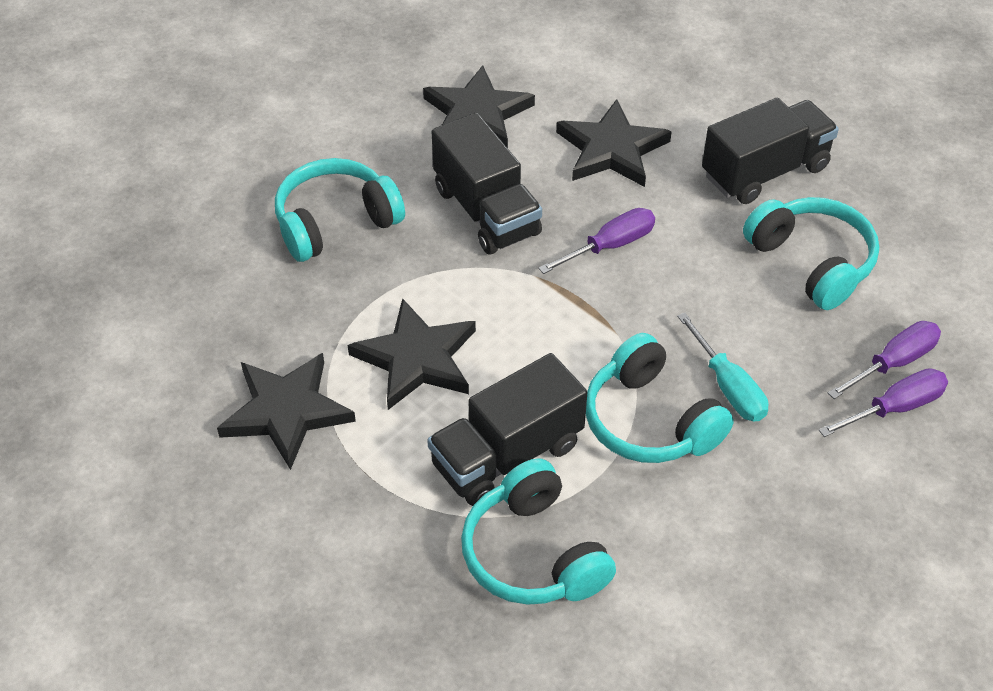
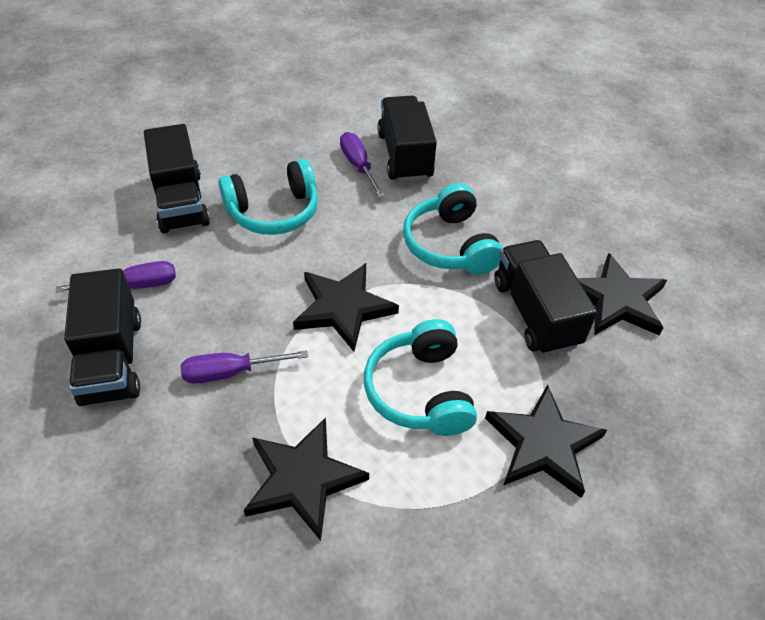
black truck: [427,353,587,506] [432,113,542,255] [702,98,839,204] = 3 -> [64,268,141,406] [144,124,210,233] [377,96,437,182] [494,240,597,355] = 4
turquoise headphones: [275,158,405,262] [461,458,616,605] [586,333,734,463] [743,197,879,310] = 4 -> [219,159,318,235] [364,319,477,436] [403,183,502,275] = 3
turquoise screwdriver: [677,313,768,422] = 1 -> none = 0

